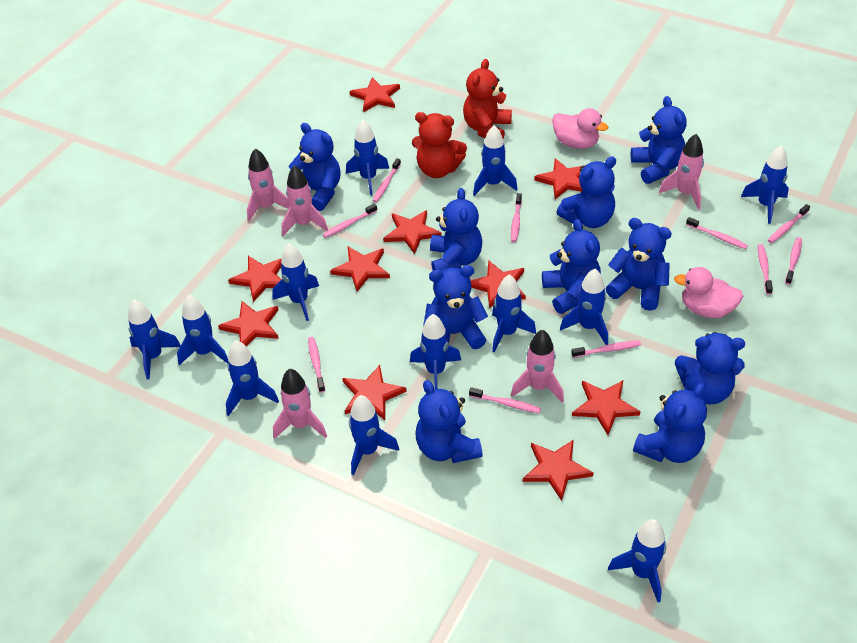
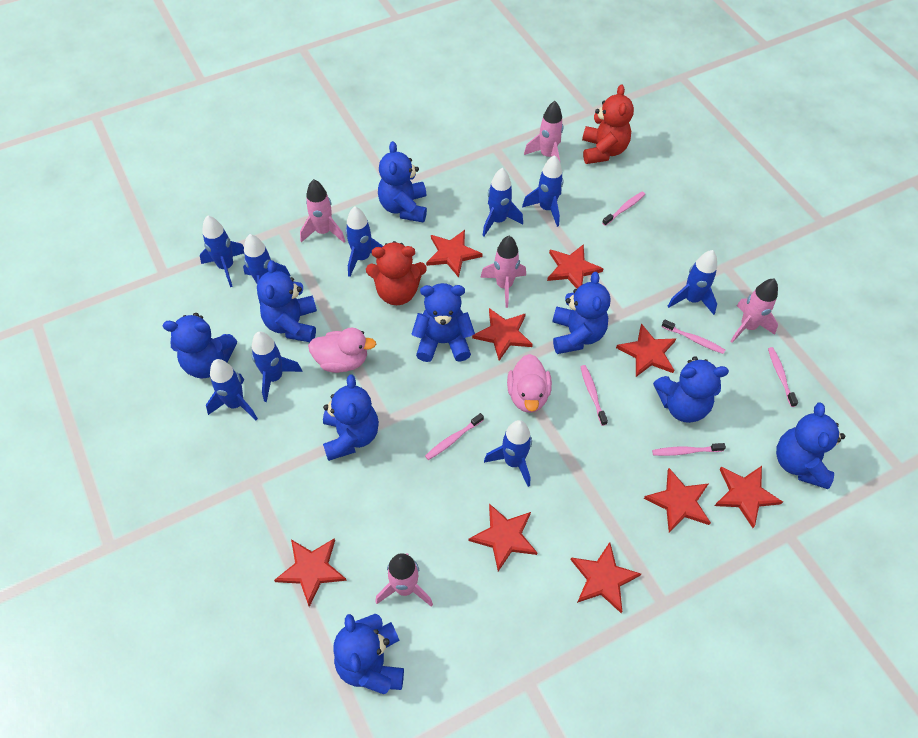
blue rocket: [128,300,181,379] [177,295,228,365] [226,340,279,416] [272,243,319,321] [346,120,389,195] [349,395,399,475] [410,314,461,389] [473,125,518,196] [492,274,536,353] [560,269,608,345] [608,519,666,602] [741,145,789,224] = 12 -> [200,215,244,287] [206,359,258,420] [243,234,291,305] [251,331,302,402] [345,206,383,277] [482,168,523,236] [484,420,532,487] [522,155,563,227] [668,250,717,315] = 9
blue teddy bear: [288,123,341,211] [415,380,483,463] [423,265,488,349] [430,188,482,271] [542,219,601,314] [556,156,616,228] [606,218,672,311] [631,96,687,184] [633,383,707,463] [675,332,745,405] = 10 -> [163,313,237,378] [257,260,317,342] [323,374,379,461] [333,614,404,694] [378,141,427,222] [411,283,475,362] [552,272,610,354] [653,356,729,423] [776,402,845,489] = 9
pink toothbrush: [308,337,325,393] [323,204,377,238] [372,158,401,202] [469,387,541,413] [511,193,522,242] [571,341,641,358] [686,217,748,249] [758,244,773,295] [768,204,810,243] [785,237,802,285] = 10 -> [425,413,484,460] [580,365,608,426] [602,192,645,226] [652,443,726,456] [661,319,725,354] [768,347,798,407] = 6
red star: [218,301,279,347] [228,256,282,302] [330,247,390,292] [342,365,407,420] [349,77,400,112] [383,210,442,254] [471,260,526,309] [523,440,594,501] [534,158,586,199] [572,381,641,435] = 10 -> [274,538,347,607] [426,230,483,277] [469,504,537,572] [472,308,533,361] [547,244,604,288] [570,542,641,613] [616,323,676,377] [644,468,711,533] [715,466,783,528] = 9

